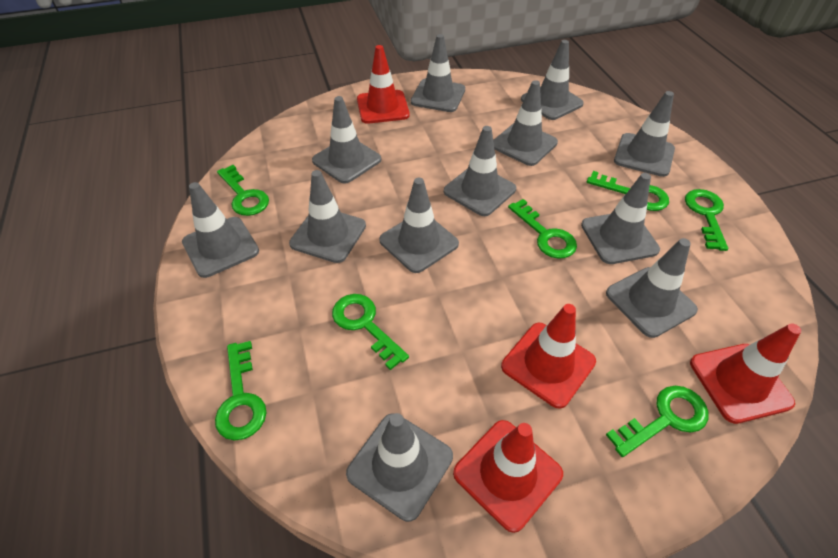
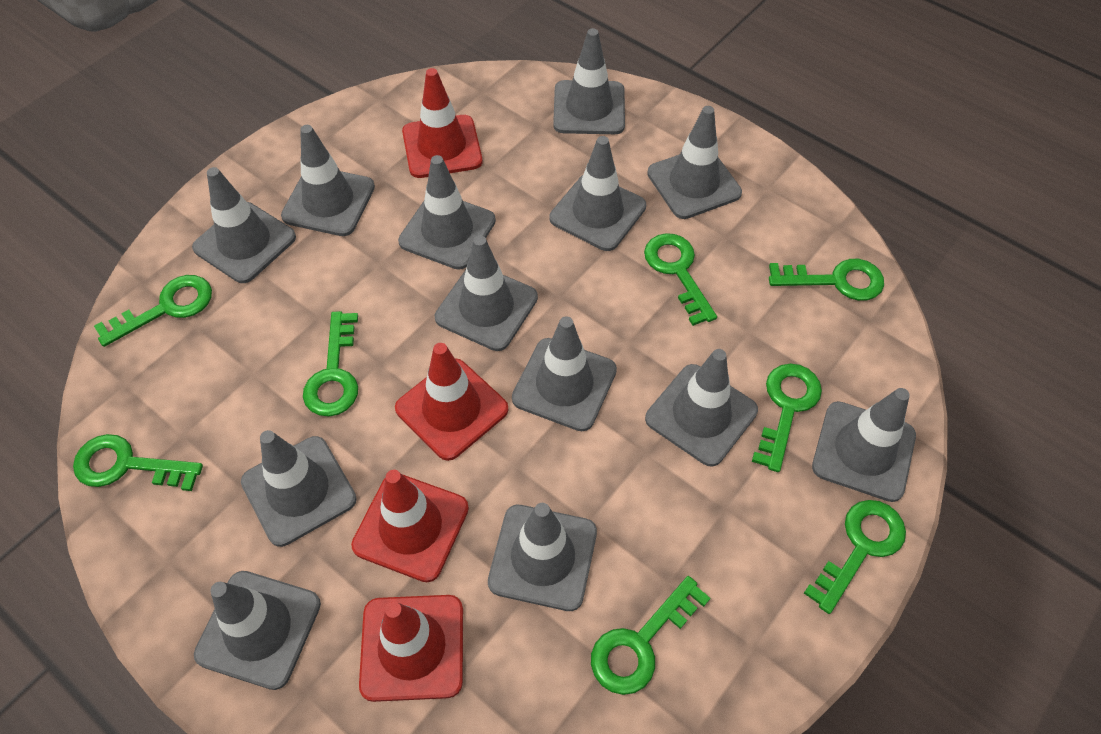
green key: [215,341,267,441] [217,165,269,216] [332,294,409,370] [508,199,577,259] [587,171,669,211] [606,386,708,457] [685,189,728,251] = 7 -> [73,434,203,491] [94,275,212,347] [303,311,358,417] [591,576,710,695] [644,233,717,326] [752,363,822,472] [769,259,884,301] [804,500,906,614] = 8
grey traffic cone: [182,182,259,278] [289,170,366,263] [312,96,381,183] [346,413,453,522] [379,178,459,273] [411,34,465,112] [444,126,516,216] [493,80,558,166] [521,40,584,120] [581,173,660,264] [606,238,698,338] [614,91,675,177] = 12 -> [192,167,296,283] [194,571,321,690] [241,430,356,547] [281,125,375,236] [398,155,496,270] [435,235,538,351] [488,503,597,611] [512,316,617,431] [550,136,646,251] [553,28,625,134] [645,349,758,467] [647,106,742,219] [812,388,916,502] = 13

